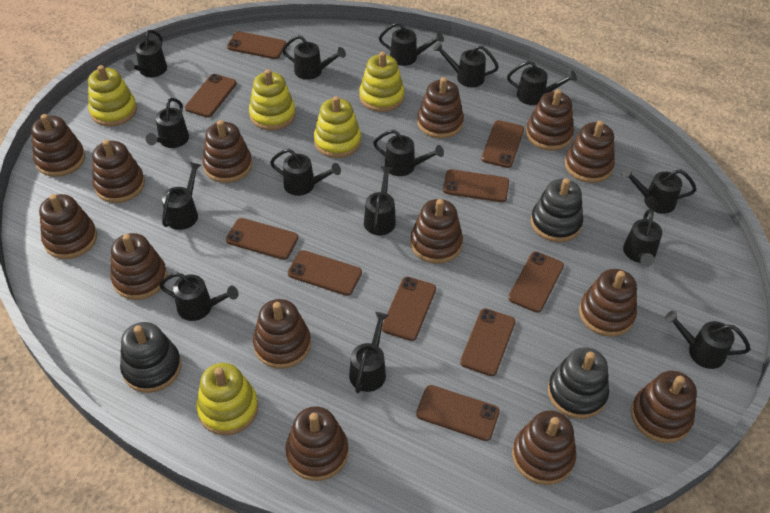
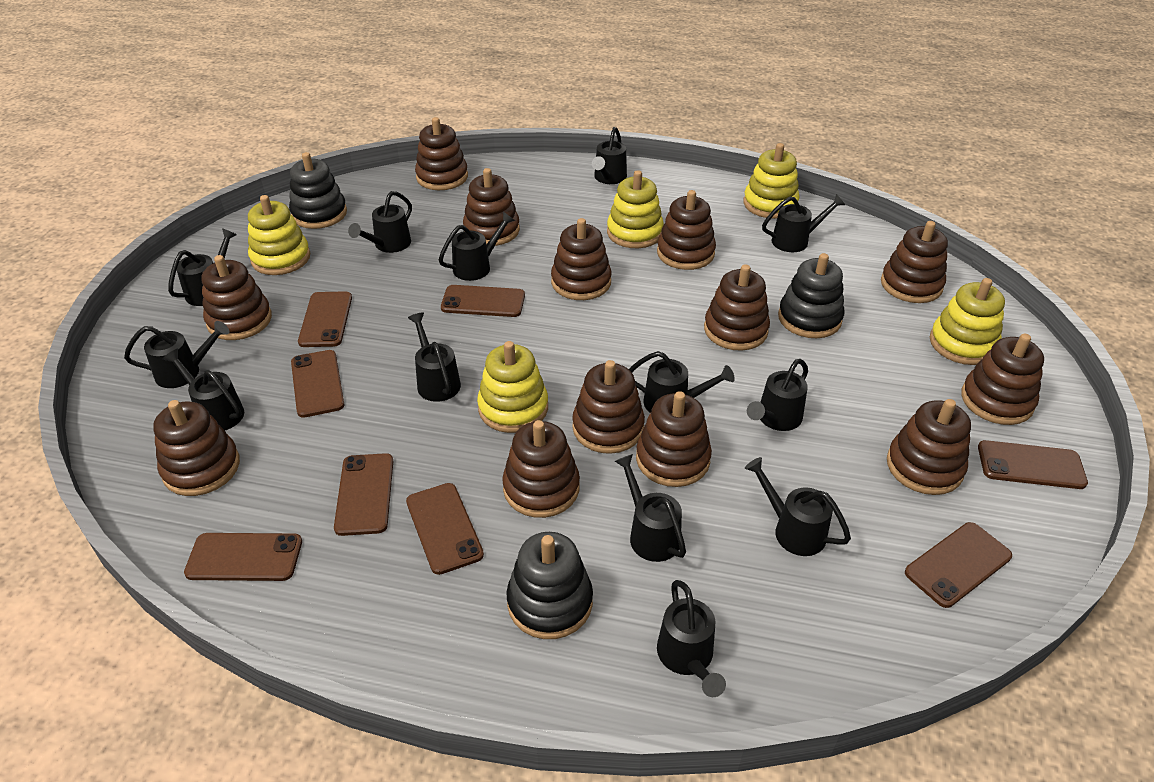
black watering can: [124,30,167,77] [146,98,189,148] [159,272,238,321] [162,162,201,230] [270,149,341,196] [282,35,346,80] [349,312,389,394] [364,166,396,235] [373,130,444,176] [379,22,444,66] [433,42,499,87] [507,61,577,105] [621,167,697,214] [623,209,662,267] [664,310,751,369] = 15 -> [124,321,229,388] [163,349,244,430] [168,228,237,306] [348,191,412,253] [408,312,461,402] [439,212,515,281] [592,127,627,184] [614,454,686,562] [629,351,735,413] [657,580,726,697] [745,457,851,556] [747,359,808,431] [762,194,845,252] = 13
brown phone: [185,74,237,117] [226,218,299,260] [227,31,286,59] [288,250,362,296] [382,277,436,341] [416,385,500,441] [443,169,509,202] [460,308,515,376] [481,120,524,168] [508,252,564,313] = 10 -> [184,533,302,581] [291,350,345,418] [298,291,352,347] [334,453,393,536] [406,483,484,575] [441,285,525,317] [905,522,1012,608] [978,440,1088,489] = 8
brown stacking toy: [31,114,85,177] [39,194,97,259] [92,140,145,203] [110,233,167,300] [202,120,252,183] [253,299,311,369] [285,406,348,481] [410,199,463,264] [417,77,464,139] [512,411,576,485] [526,89,574,151] [565,121,615,183] [579,269,637,337] [631,371,697,443] = 14 -> [153,400,240,496] [201,255,272,340] [415,117,468,190] [463,168,520,246] [502,420,580,518] [551,218,612,300] [572,360,645,454] [636,391,712,487] [657,190,716,270] [704,264,770,351] [881,221,948,303] [887,399,971,495] [961,334,1044,425] = 13

